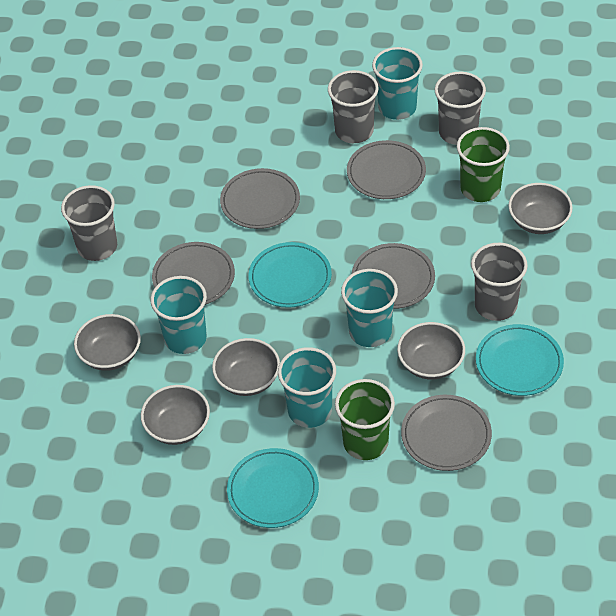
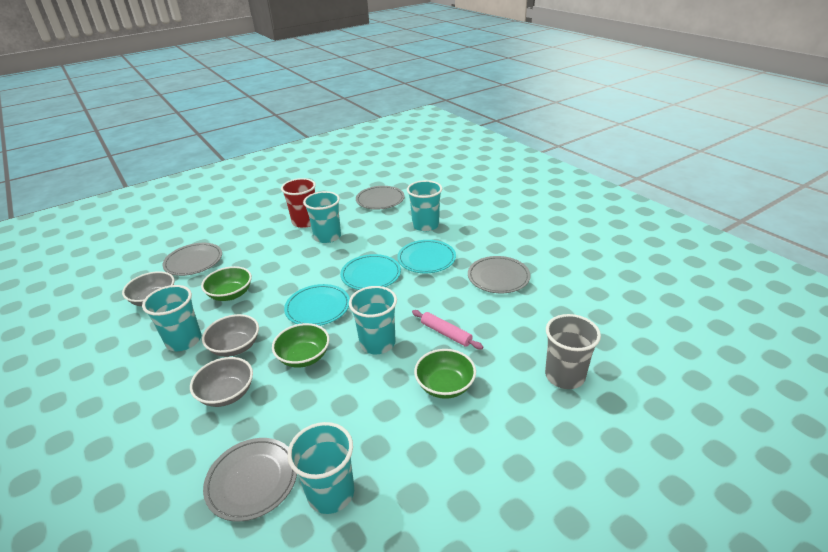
green bowl: none = 0 -> [201,266,252,301] [272,323,330,368] [414,349,476,399] = 3
green cup: [335,379,395,460] [457,127,510,202] = 2 -> none = 0
grey bowl: [74,314,141,371] [141,385,210,445] [212,338,280,396] [397,322,465,380] [508,183,573,234] = 5 -> [122,271,174,306] [190,357,253,407] [202,314,259,357] = 3
grey cup: [61,185,117,261] [328,70,379,143] [435,72,486,145] [471,243,528,321] = 4 -> [545,314,601,389] = 1
grey plate: [152,242,235,305] [220,168,300,229] [347,140,426,199] [352,243,435,309] [401,395,492,471] = 5 -> [162,243,222,276] [203,438,297,522] [356,186,405,210] [468,256,531,293] = 4
pink rolling pin: none = 0 -> [412,310,483,349] = 1
red cup: none = 0 -> [281,178,316,228] = 1
turquoise cup: [150,276,207,354] [278,347,336,428] [341,269,398,347] [372,47,423,120] = 4 -> [142,285,201,351] [287,422,354,514] [303,191,341,243] [349,286,397,354] [407,180,442,231] = 5

